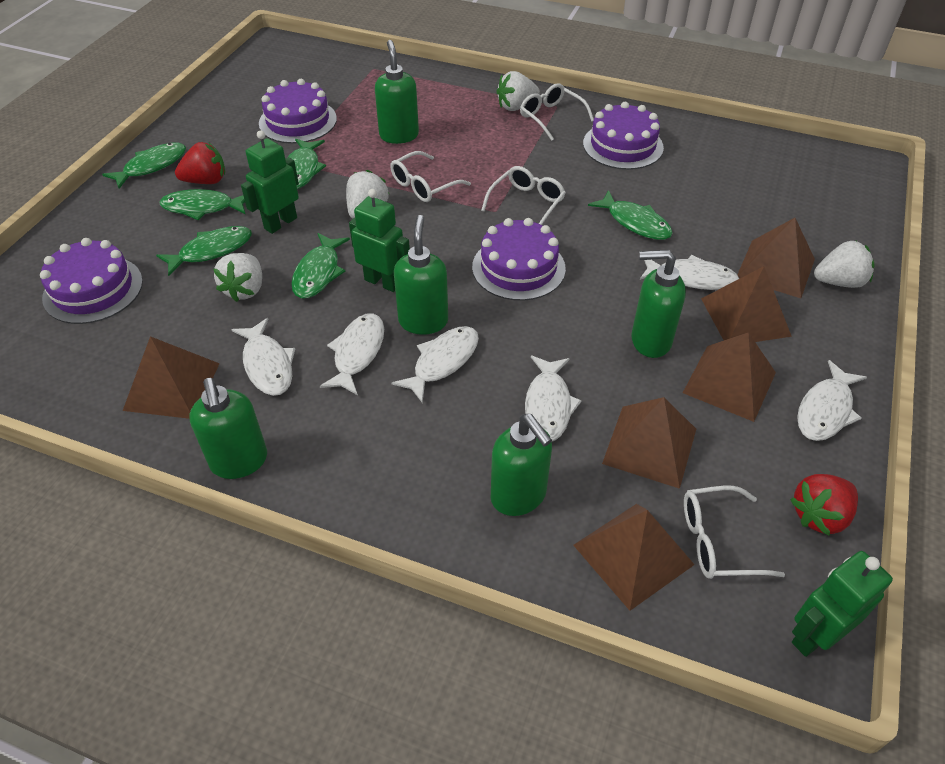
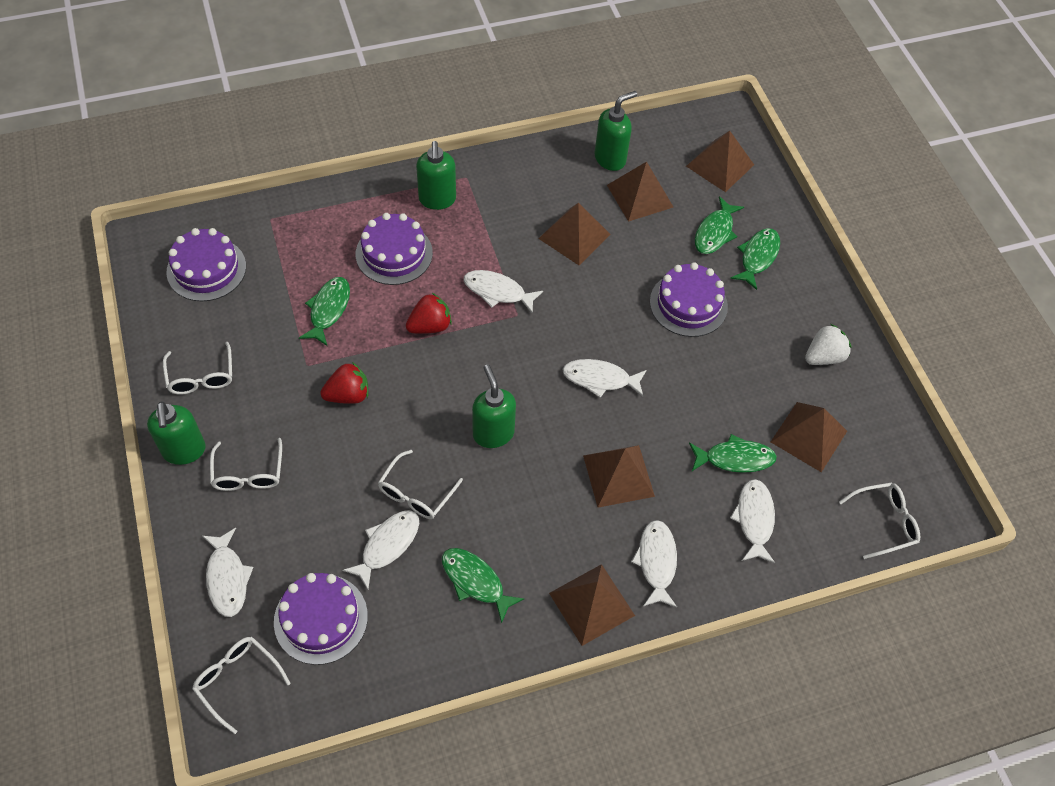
green fish: [102,143,186,189] [156,226,252,276] [159,189,245,220] [287,139,326,189] [291,233,350,299] [588,190,673,240] = 6 -> [299,277,350,346] [442,548,525,624] [689,434,777,473] [695,196,744,254] [730,228,780,290] = 5
green robot: [241,130,299,234] [349,189,410,292] [792,551,893,657] = 3 -> none = 0
green soap dispenser: [189,378,267,479] [375,40,419,144] [394,215,448,335] [491,414,552,516] [632,250,686,358] = 5 -> [147,401,206,465] [416,141,456,210] [472,364,516,448] [595,91,637,171] = 4
white glasses: [390,151,471,202] [481,166,566,225] [520,83,594,141] [684,486,785,579] = 4 -> [163,342,232,395] [192,637,291,734] [210,438,282,491] [378,450,463,519] [839,482,920,559] = 5
white strawberry: [213,253,262,302] [346,170,390,219] [496,71,540,111] [814,241,875,288] = 4 -> [805,324,851,365] = 1

